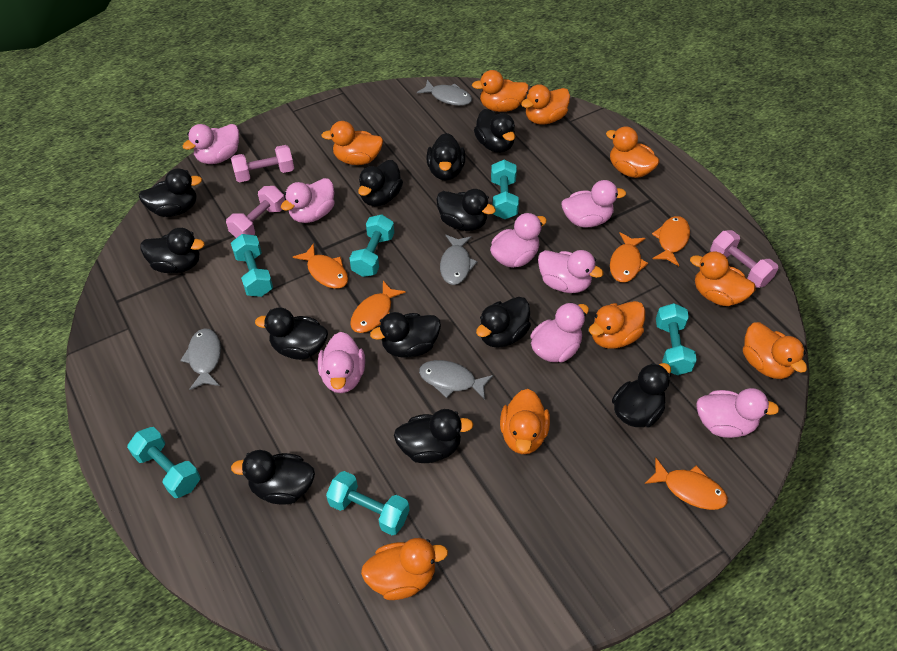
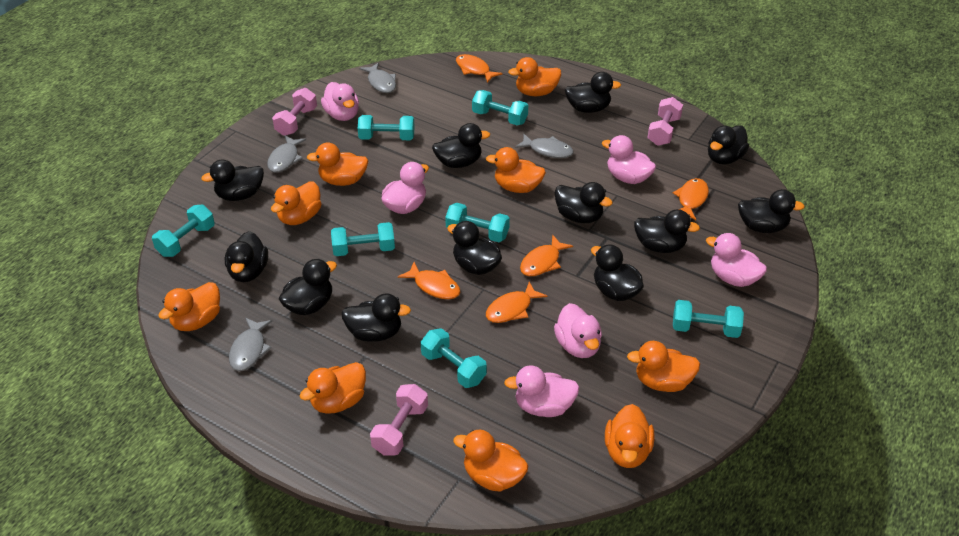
pink duck: [183,124,239,164] [281,178,335,223] [318,332,365,393] [490,213,547,268] [531,302,589,363] [538,250,604,293] [562,180,626,228] [696,388,779,438] = 8 -> [321,82,359,121] [381,162,429,214] [504,365,580,417] [554,303,602,358] [602,135,656,184] [706,233,767,287] = 6
turquoise dumbbell: [127,427,200,498] [231,234,273,297] [326,471,409,535] [349,214,394,277] [491,160,519,219] [656,303,697,375] = 6 -> [152,205,215,257] [331,222,395,256] [358,115,415,140] [421,328,487,388] [445,203,510,242] [472,90,528,125] [673,300,744,338] = 7

